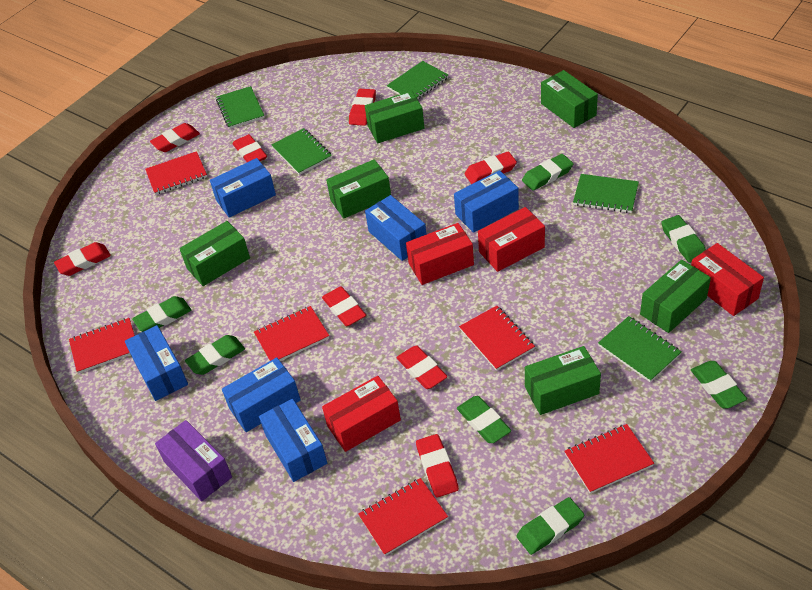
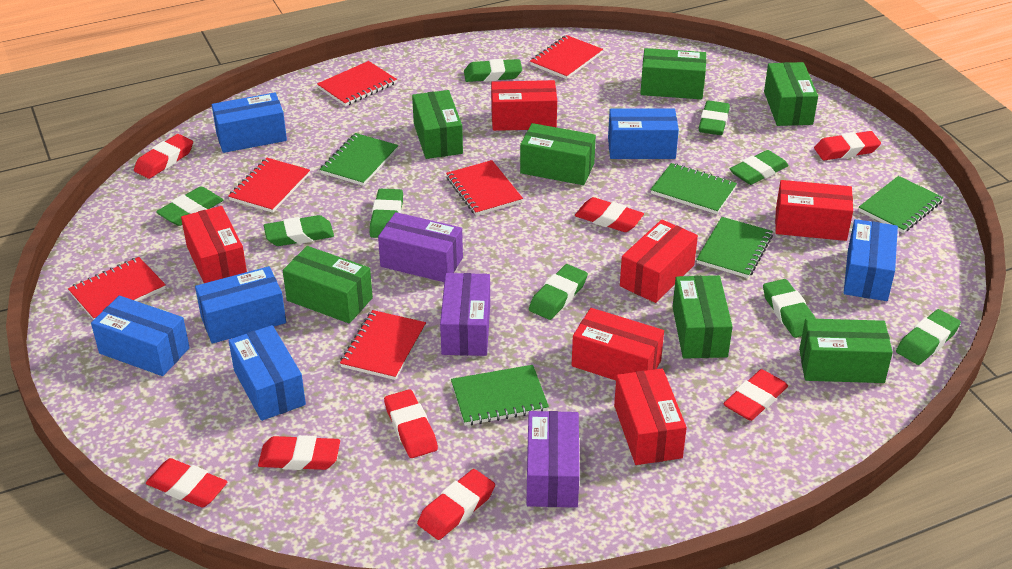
green box: [179,221,250,286] [326,159,391,219] [365,91,424,143] [525,346,601,415] [541,70,598,128] [640,260,711,333] = 6 -> [283,246,373,323] [412,90,463,159] [520,123,596,185] [640,48,706,99] [673,275,733,359] [764,62,818,126] [799,318,893,383] = 7
green eraser: [132,296,191,332] [185,335,245,375] [457,396,511,443] [516,497,584,555] [522,154,573,191] [661,215,706,263] [691,361,747,409] = 7 -> [156,186,223,226] [263,215,334,246] [370,189,403,238] [464,59,522,82] [529,264,588,320] [699,100,730,135] [730,150,789,185] [763,279,816,338] [896,309,961,365] = 9
purple box: [155,420,232,502] = 1 -> [378,212,463,282] [440,273,490,356] [527,411,580,508] = 3
red box: [322,376,401,452] [406,223,474,285] [478,207,545,272] [691,243,764,316] = 4 -> [181,206,247,283] [491,80,557,131] [572,308,664,380] [614,368,687,465] [620,219,698,303] [775,180,853,241] = 6

